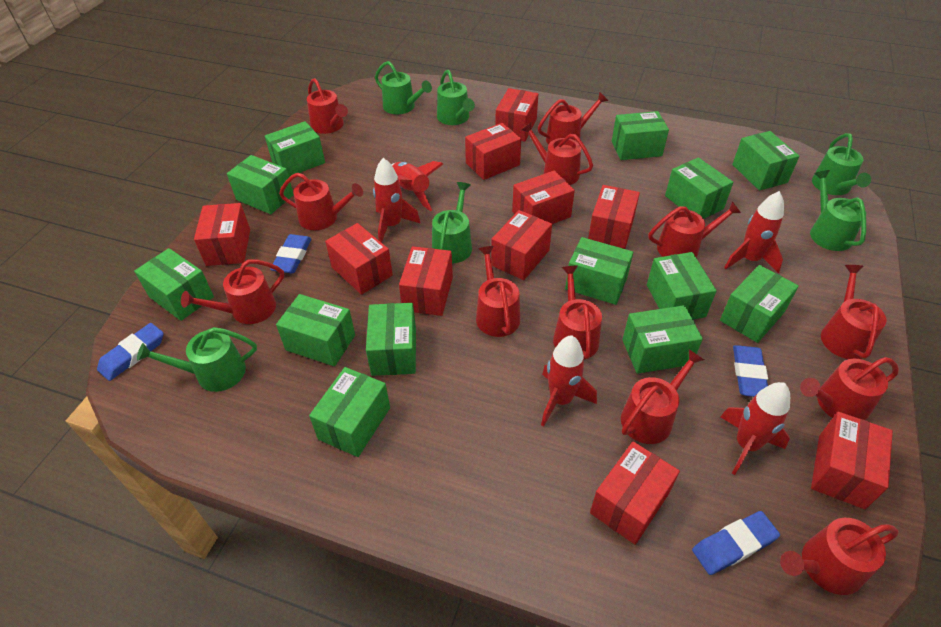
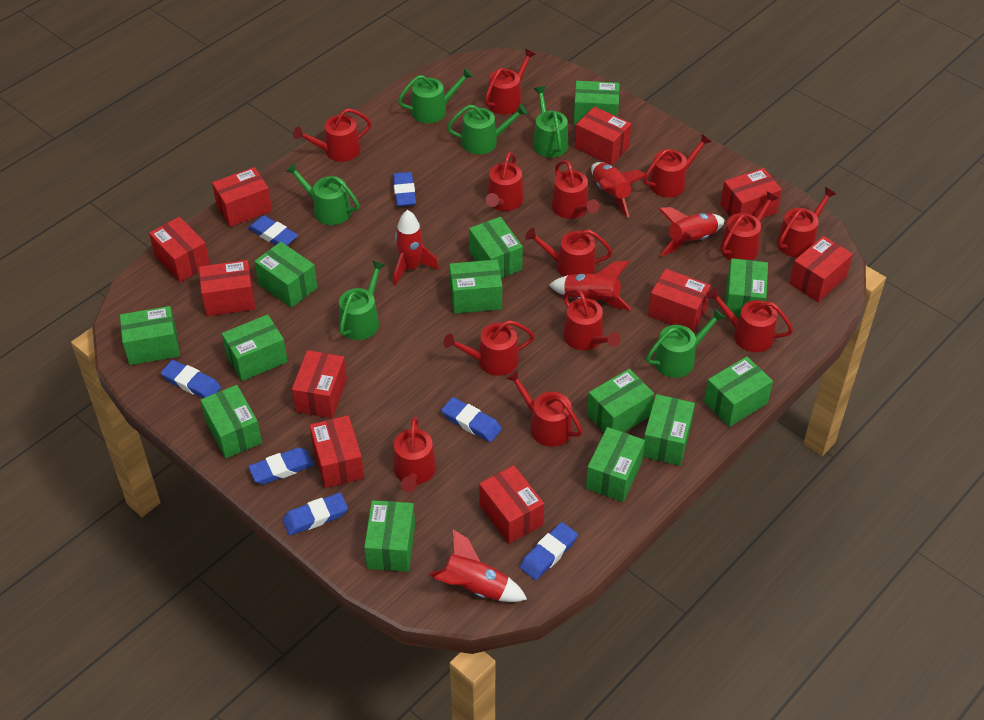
blue eraser: [97,323,164,381] [270,234,312,273] [692,511,780,575] [733,345,768,397] = 4 -> [161,360,221,398] [248,215,298,245] [248,447,314,484] [282,493,348,536] [393,172,416,207] [441,397,502,442] [520,522,578,580] = 7
red watering can: [181,259,284,324] [279,173,363,230] [307,78,348,134] [476,246,520,337] [522,122,593,185] [538,92,608,145] [553,266,602,359] [621,349,704,444] [649,201,741,257] [780,518,898,595] [800,357,899,420] [821,265,887,359] = 12 -> [293,108,371,162] [393,417,436,492] [444,320,535,376] [485,49,536,114] [486,152,524,211] [506,370,583,447] [525,228,613,277] [551,160,599,219] [563,289,620,350] [643,134,711,197] [706,287,793,352] [720,192,778,260] [777,187,836,257] = 13

